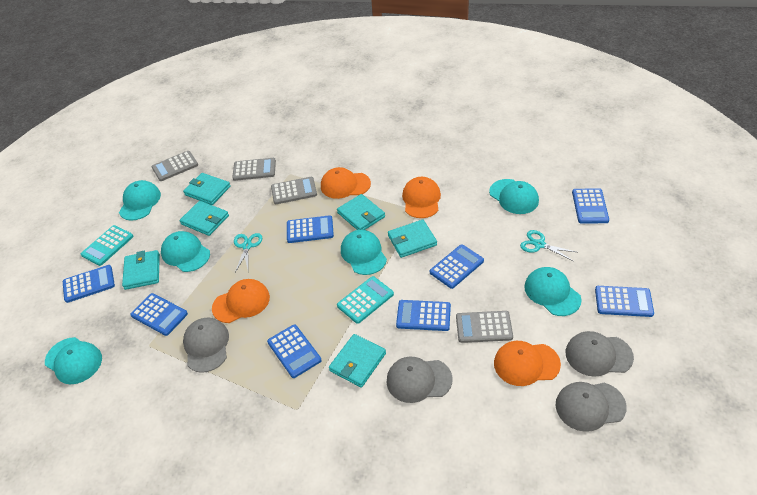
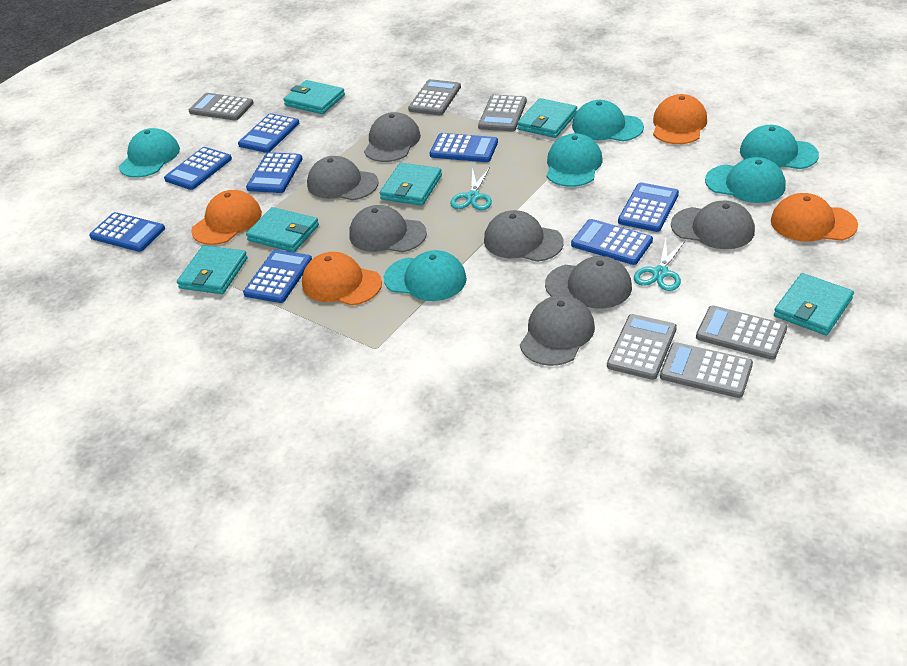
grey calculator: [152,151,198,181] [232,158,276,181] [271,177,317,204] [456,311,513,343] = 4 -> [189,93,254,120] [408,79,461,115] [478,95,527,131] [607,314,677,380] [660,342,753,398] [696,305,787,360] = 6
grey cap: [183,318,229,373] [387,357,452,403] [556,382,627,432] [566,331,634,377] = 4 -> [307,156,379,201] [349,205,427,253] [364,112,421,162] [484,210,564,262] [520,295,595,366] [545,256,632,308] [671,200,755,249] = 7
turquoise calculator: [81,225,133,266] [337,276,394,324] = 2 -> none = 0

